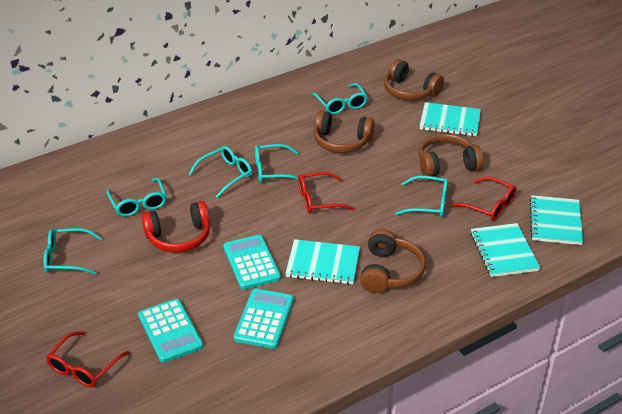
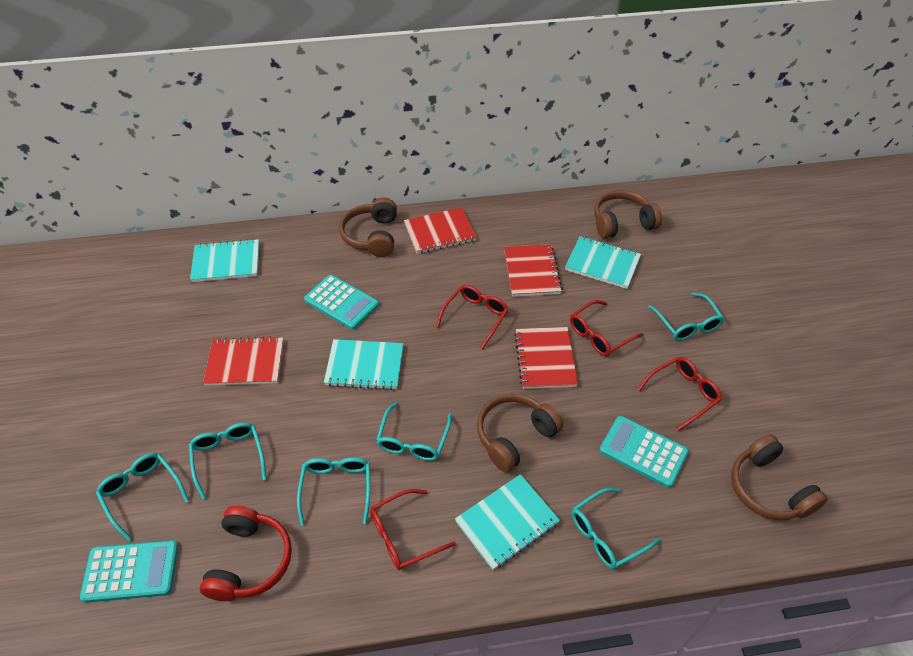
red glasses: [46,331,129,387] [298,172,355,213] [451,177,516,221] = 3 -> [370,489,456,570] [436,285,509,349] [570,300,643,356] [637,357,722,431] = 4
red notebook: none = 0 -> [203,336,284,386] [404,208,477,254] [504,244,563,297] [514,327,578,389] = 4

